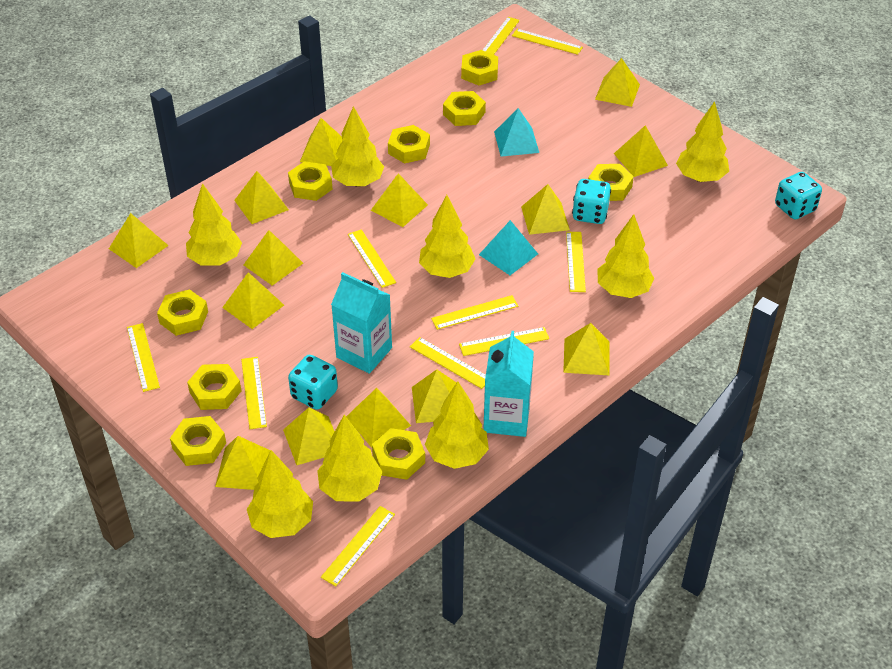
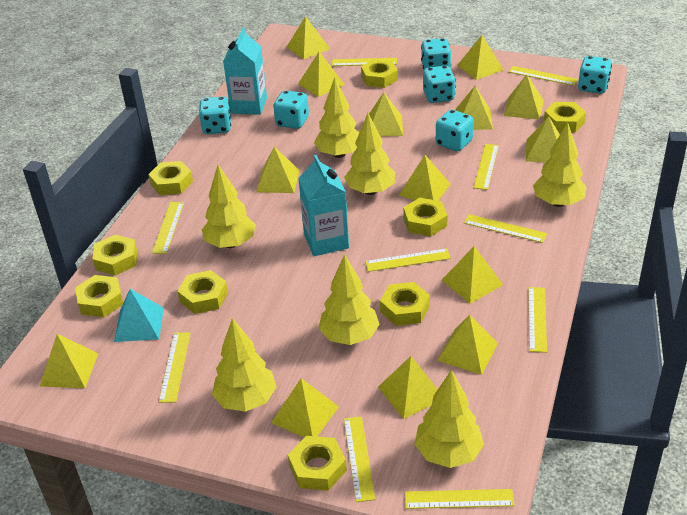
turquoise dice: [288,355,338,410] [572,179,611,224] [775,172,822,219] = 3 -> [199,96,231,134] [273,90,309,129] [421,38,451,69] [423,66,456,103] [436,110,474,151] [578,56,612,94] = 6
turquoise pyramid: [479,220,538,275] [494,108,539,157] = 2 -> [114,289,164,342] = 1
yellow tree: [186,183,242,266] [247,450,313,538] [317,415,383,502] [331,106,384,187] [419,195,475,278] [425,381,489,469] [598,214,655,298] [676,101,729,182] = 8 -> [202,165,256,248] [212,318,277,412] [314,77,359,158] [319,254,380,345] [344,113,395,195] [414,370,484,468] [533,123,587,207] = 7

